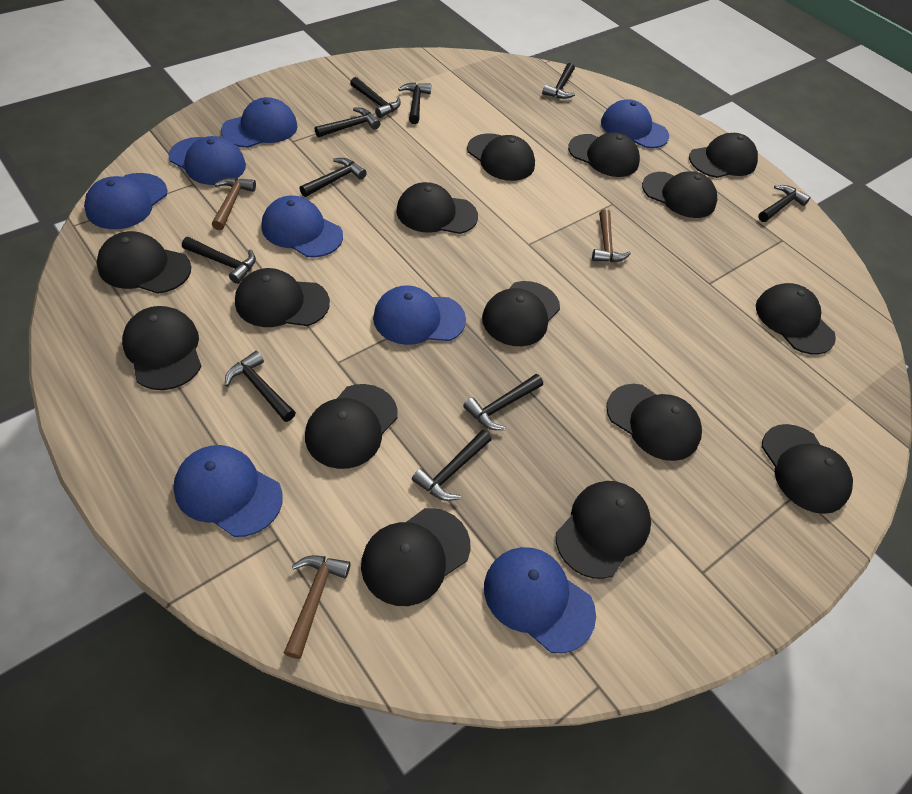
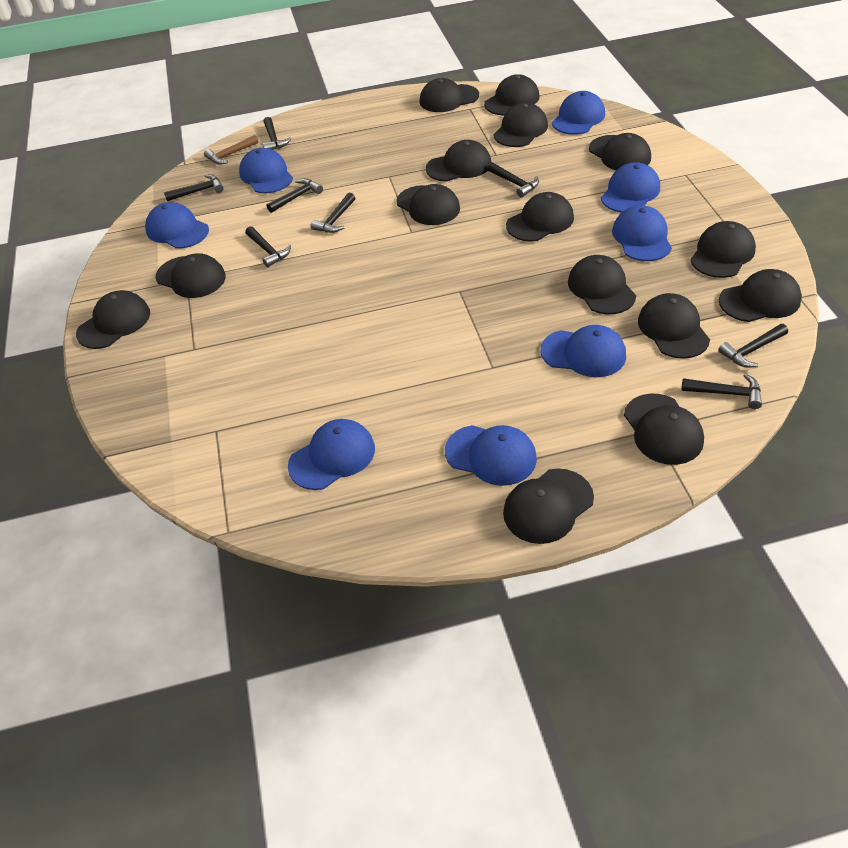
black hammer: [182,237,256,284] [225,351,296,422] [299,158,367,197] [315,107,380,137] [350,77,401,118] [398,82,431,124] [412,430,492,501] [463,374,543,430] [542,63,575,99] [758,185,811,222] = 10 -> [164,174,224,201] [245,226,291,267] [263,117,291,150] [266,178,323,213] [311,193,355,233] [488,162,539,198] [681,374,762,409] [718,324,788,368] = 8
brown hammer: [212,177,256,230] [284,555,351,659] [592,209,631,262] = 3 -> [204,135,259,164] = 1

